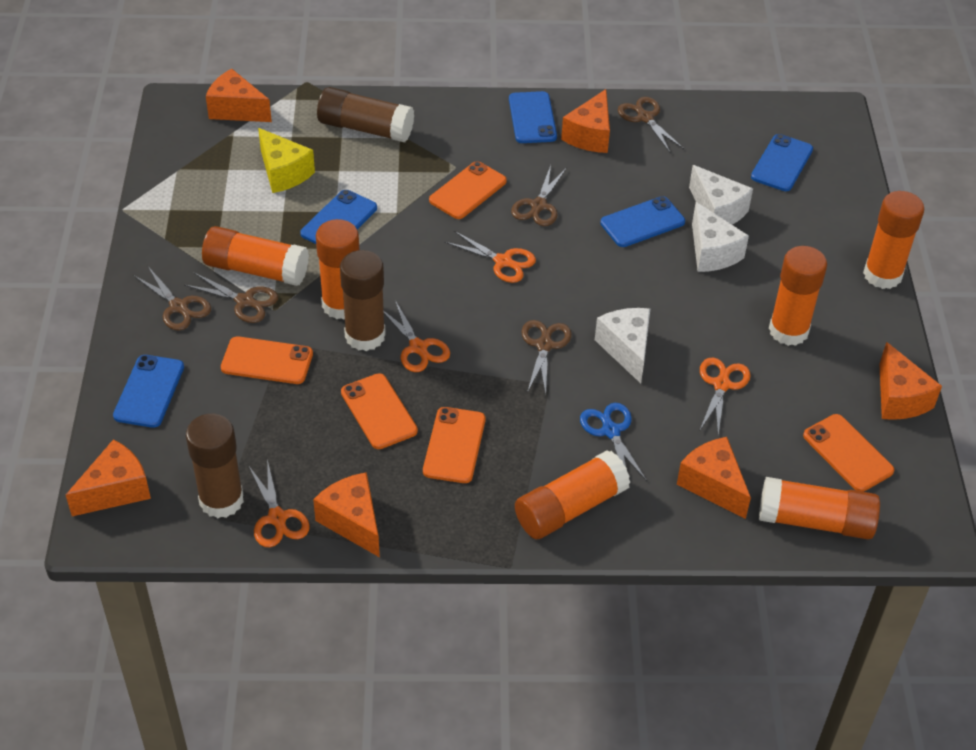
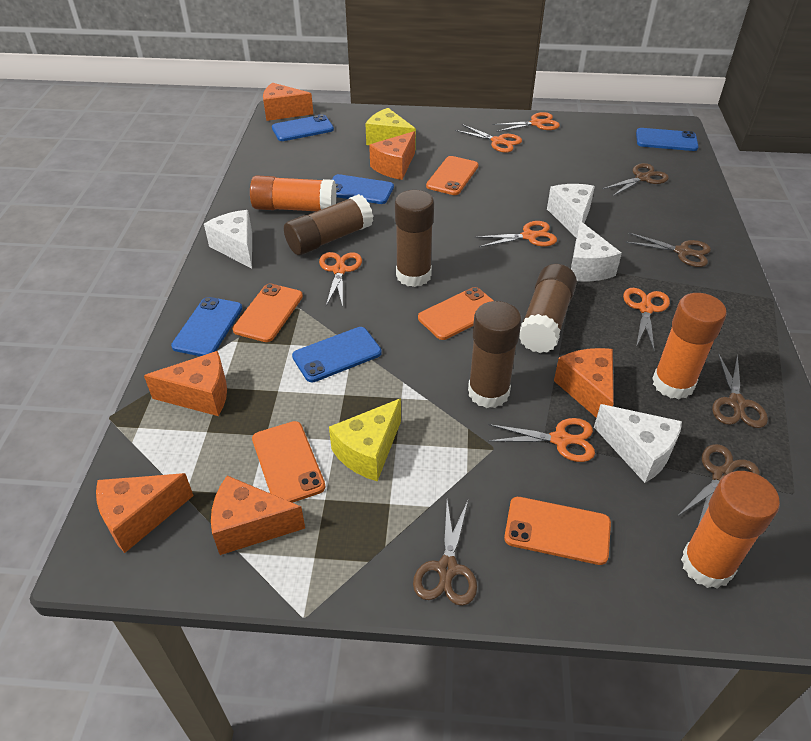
blue scissors: [580,403,647,481] = 1 -> none = 0
brown glue stick: [186,414,244,518] [317,87,414,142] [340,250,386,351] = 3 -> [284,194,373,255] [395,190,434,287] [468,301,522,408] [519,264,577,353] = 4
orange glue stick: [202,226,309,286] [316,219,359,319] [515,450,630,539] [759,477,880,539] [769,246,827,346] [863,191,924,289] = 6 -> [250,176,337,211] [652,293,727,399] [681,471,780,589] = 3
orange scissors: [248,459,310,547] [384,301,450,372] [445,231,536,283] [700,358,751,435] = 4 -> [319,252,362,307] [455,124,522,153] [475,221,557,247] [488,418,595,462] [492,112,560,132] [623,288,670,350] = 6
white cheese: [595,308,650,384] [689,165,753,225] [692,202,749,272] = 3 -> [204,210,252,269] [547,184,595,238] [571,221,622,282] [594,404,682,483] = 4
yellow cheese: [258,128,315,193] = 1 -> [329,398,401,482] [365,108,416,150] = 2

